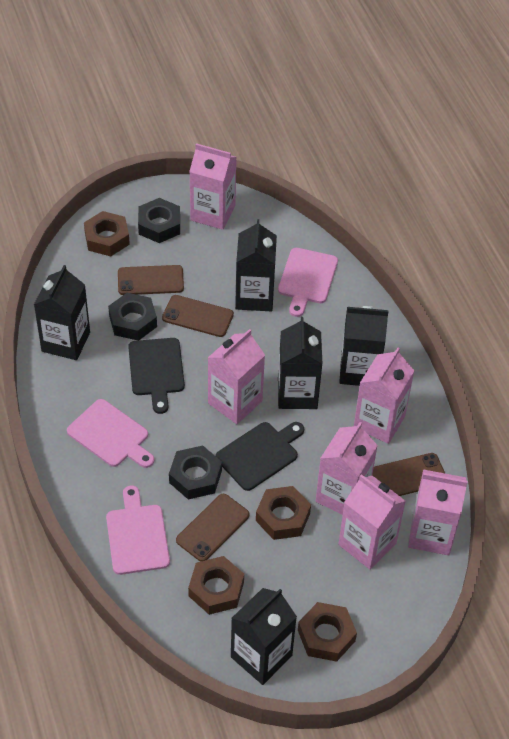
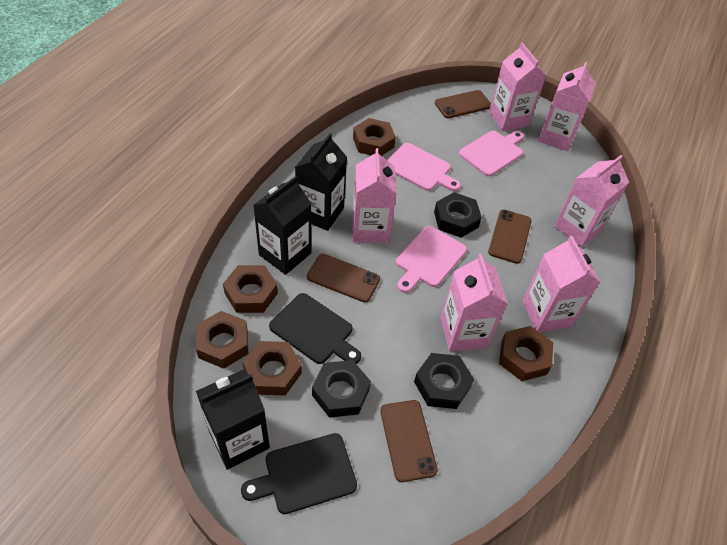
black carton: [34,265,90,360] [231,588,297,685] [235,219,277,312] [278,317,322,409] [339,306,389,386] = 5 -> [196,369,270,470] [253,176,312,275] [295,133,347,231] = 3
brown nut: [84,211,130,256] [188,556,244,615] [256,486,311,540] [298,602,357,662] = 4 -> [196,311,248,369] [223,265,278,313] [243,341,302,396] [353,118,396,156] [499,326,553,381] = 5

